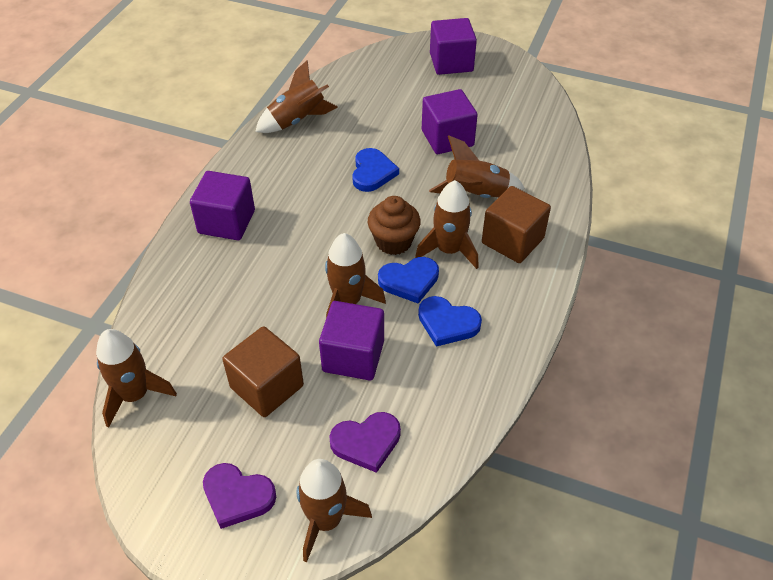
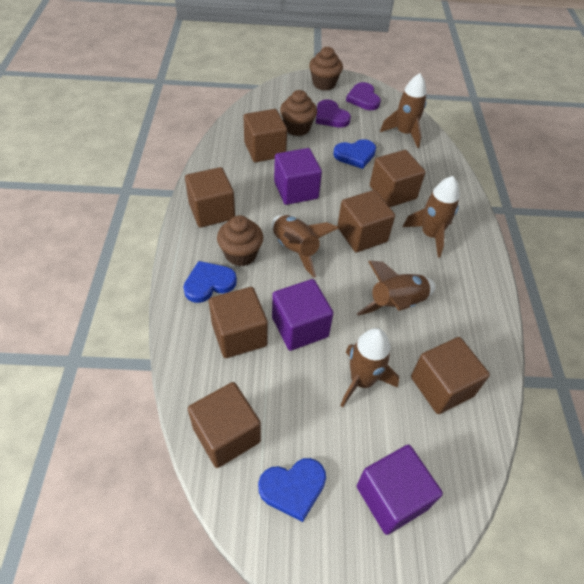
brown cube: [222,326,304,417] [482,186,551,263] = 2 -> [185,167,235,227] [188,382,261,468] [209,287,268,358] [243,109,287,162] [337,190,395,252] [370,150,425,207] [411,337,490,414] = 7
brown cupcake: [368,196,421,255] = 1 -> [217,215,263,267] [280,90,317,136] [309,47,343,91] = 3
brown rocket: [96,329,177,427] [255,61,338,133] [297,459,372,562] [325,233,386,318] [415,180,479,269] [429,135,525,198] = 6 -> [272,215,339,278] [340,328,399,407] [357,261,435,316] [380,73,427,148] [403,176,460,258] = 5
purple cube: [190,171,255,240] [319,301,384,381] [422,89,478,154] [430,18,477,75] = 4 -> [272,279,333,351] [274,148,322,205] [357,445,443,535] = 3

